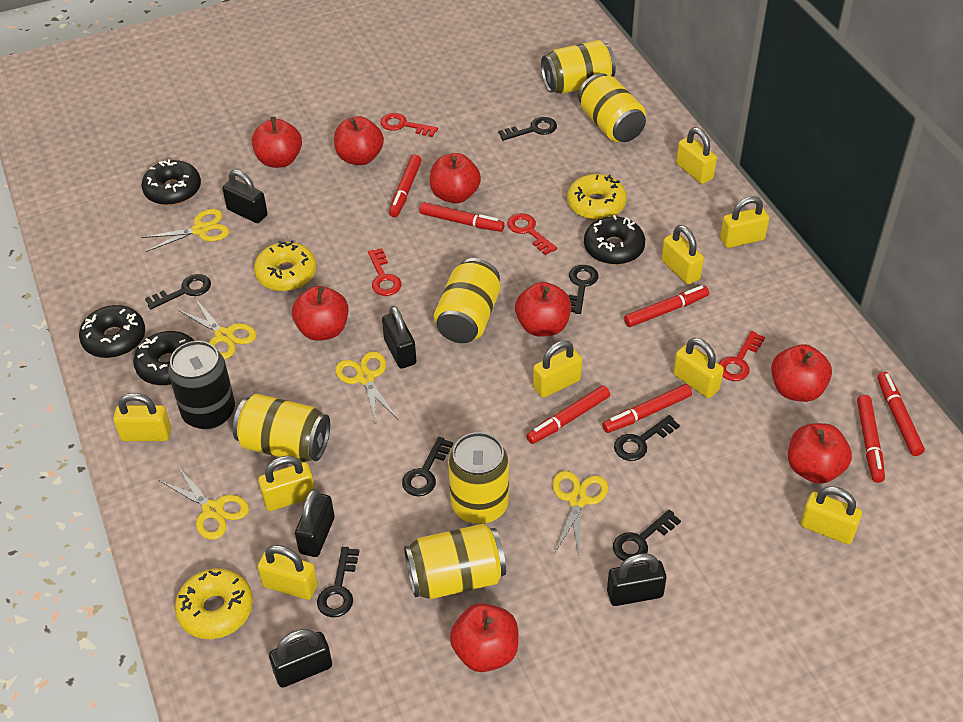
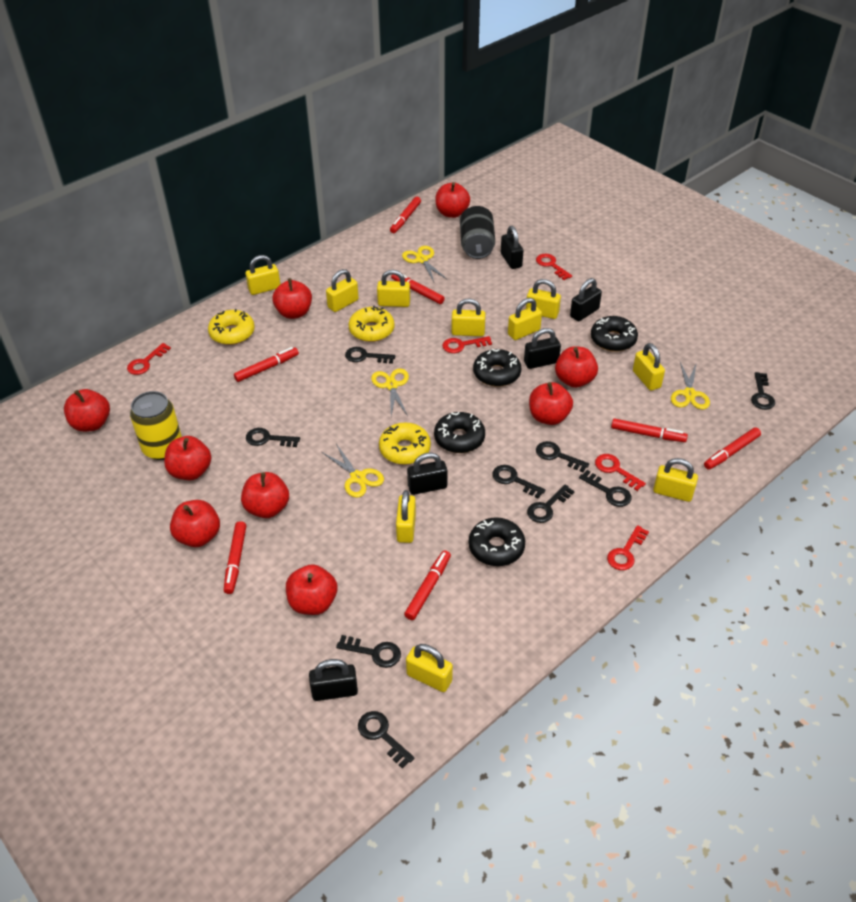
black key: [145,274,211,310] [317,547,359,618] [402,437,453,496] [498,117,557,141] [569,265,599,314] [613,509,681,561] [614,415,680,461] = 7 -> [246,428,300,447] [336,635,401,668] [345,347,395,364] [358,711,415,769] [492,465,545,499] [527,485,575,523] [536,441,589,472] [579,470,632,507] [751,372,775,410] = 9
red apple: [252,117,302,168] [292,286,348,341] [334,116,384,165] [430,153,481,203] [450,603,519,672] [515,282,571,337] [771,344,832,402] [788,423,852,484] = 8 -> [64,389,110,432] [164,436,211,480] [170,500,220,547] [241,472,289,518] [272,278,312,319] [286,564,337,615] [435,182,470,218] [529,382,573,425] [555,346,598,388] = 9
red key: [368,248,402,296] [380,113,438,137] [508,213,557,255] [719,331,765,381] = 4 -> [127,343,171,375] [442,336,492,353] [536,254,572,280] [595,454,646,491] [607,525,649,570] = 5
yellow can: [233,394,330,463] [404,524,506,599] [434,258,500,343] [448,432,509,524] [541,40,616,94] [578,73,646,142] = 6 -> [130,391,182,460] = 1
yellow padlock: [113,393,171,441] [257,545,318,600] [258,456,315,511] [533,340,582,398] [661,225,704,285] [673,338,724,398] [676,127,717,184] [720,196,769,248] [801,486,862,544] = 9 -> [245,255,280,295] [326,269,359,312] [377,270,410,307] [396,490,416,543] [406,644,453,692] [451,298,486,336] [508,298,542,340] [526,279,561,319] [633,343,665,391] [653,458,698,502] = 10
yellow scissors: [141,209,229,252] [159,465,249,540] [177,297,256,359] [335,351,398,424] [552,471,608,556] = 5 -> [322,444,384,498] [371,368,409,416] [402,246,448,282] [671,362,710,409] = 4

